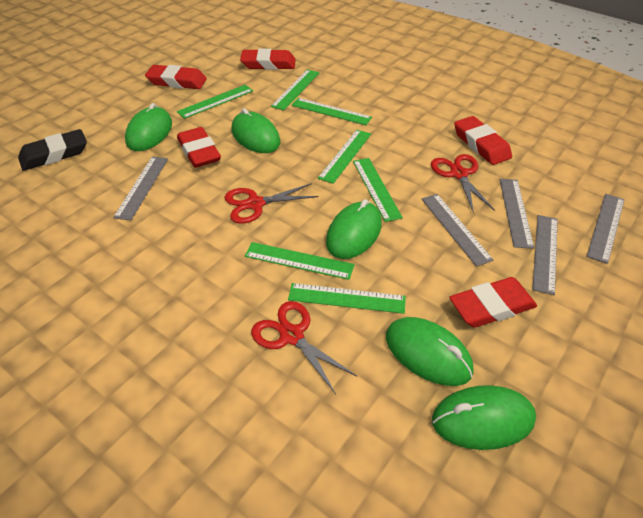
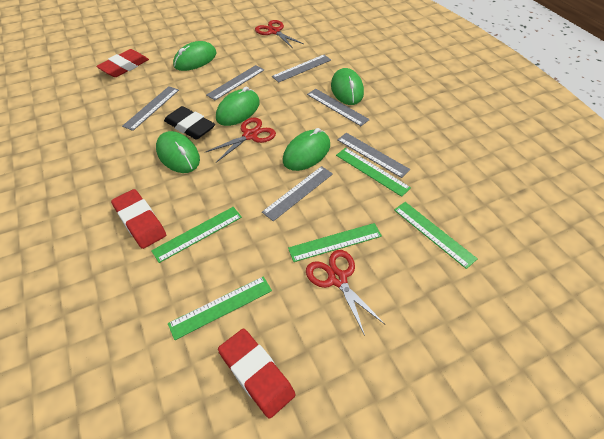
green ruler: [177,85,253,119] [245,242,355,280] [271,69,319,110] [288,283,406,314] [291,98,372,125] [318,130,371,184] [353,158,403,222] = 7 -> [151,207,242,263] [168,276,272,340] [288,223,382,262] [336,148,411,197] [394,202,478,269] = 5
grey ruler: [113,157,168,221] [422,194,494,267] [500,179,534,249] [532,215,558,295] [587,194,625,264] = 5 -> [122,86,179,131] [207,65,264,100] [262,166,333,221] [272,55,331,82] [307,89,370,126] [337,133,410,178] = 6
red eraser: [145,65,207,89] [177,127,221,168] [240,49,296,70] [449,277,537,328] [454,116,512,165] = 5 -> [96,49,149,77] [111,189,166,249] [218,329,295,419] = 3

